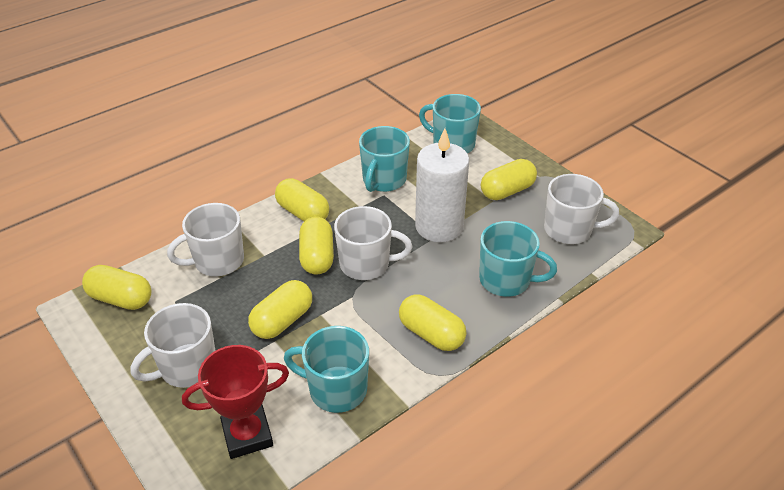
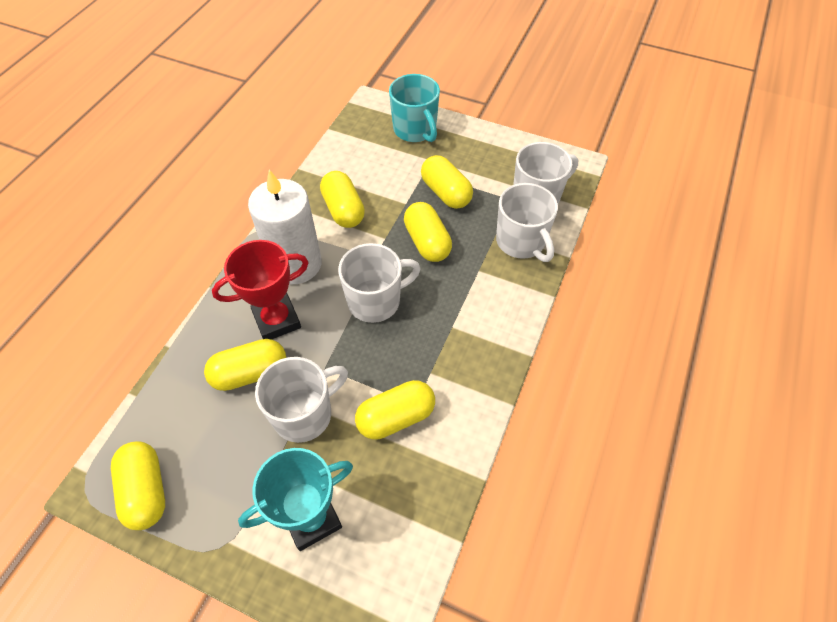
turquoise mug: [284,326,369,413] [359,126,410,192] [419,94,481,154] [479,221,557,297] = 4 -> [389,74,440,142] = 1
turquoise trophy: none = 0 -> [238,448,353,551] = 1

